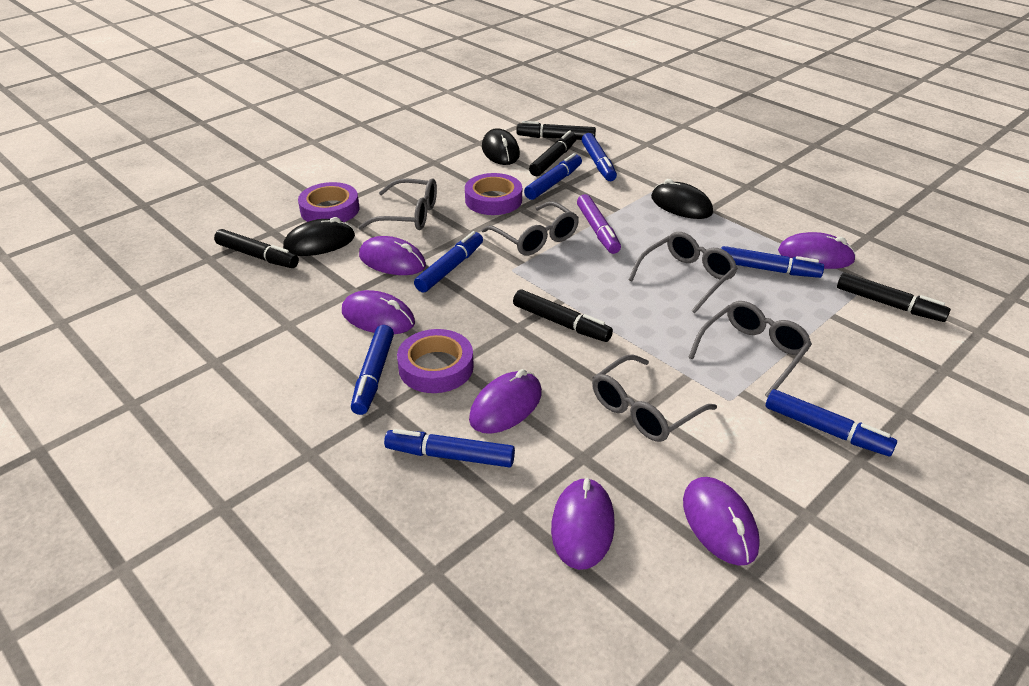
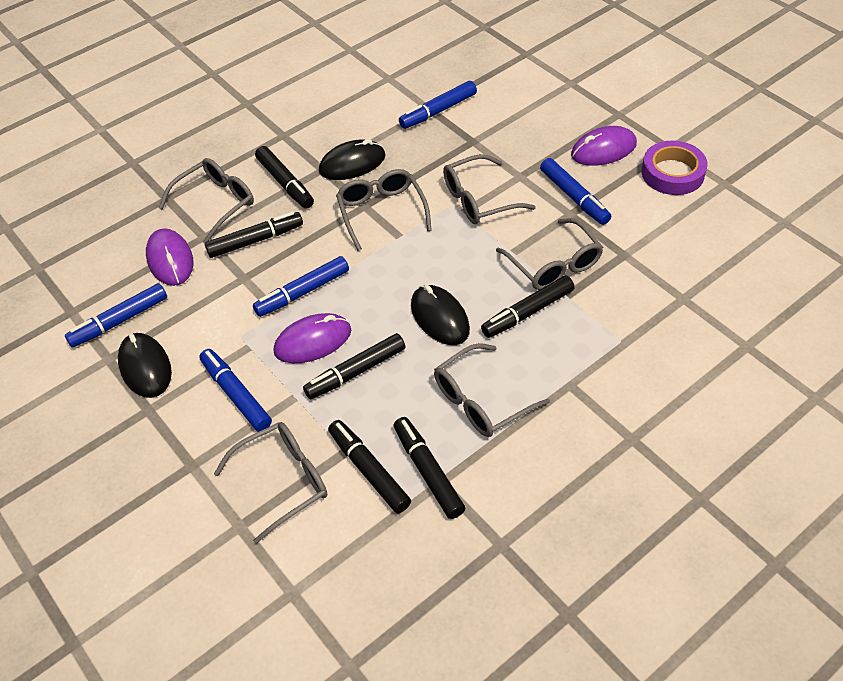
black marker: [214,229,299,268] [513,289,613,342] [516,121,596,140] [529,131,577,176] [837,272,951,322] = 5 -> [205,212,303,258] [255,146,314,209] [303,333,406,399] [328,420,411,513] [394,417,465,519] [481,275,574,338] = 6
blue marker: [351,325,394,415] [384,429,515,468] [414,231,483,293] [524,153,582,200] [582,133,617,181] [721,246,824,278] [766,389,897,456] = 7 -> [65,283,167,347] [199,349,272,432] [253,256,349,317] [399,81,477,129] [540,158,611,225] = 5
grey glasses: [358,178,437,230] [481,201,579,256] [592,354,717,442] [629,232,738,313] [688,301,812,397] = 5 -> [159,158,254,243] [214,422,327,544] [336,169,432,251] [434,343,550,437] [443,154,536,224] [496,218,603,290] = 6
purple marker: [577,194,621,254] = 1 -> none = 0
purple mouse: [342,290,415,334] [359,236,426,275] [469,369,542,434] [551,478,615,570] [683,477,760,566] [778,232,856,269] = 6 -> [146,228,193,286] [274,313,351,363] [571,126,637,166] = 3
purple tape: [298,182,359,222] [397,329,474,393] [465,173,522,215] = 3 -> [642,141,708,195] = 1

